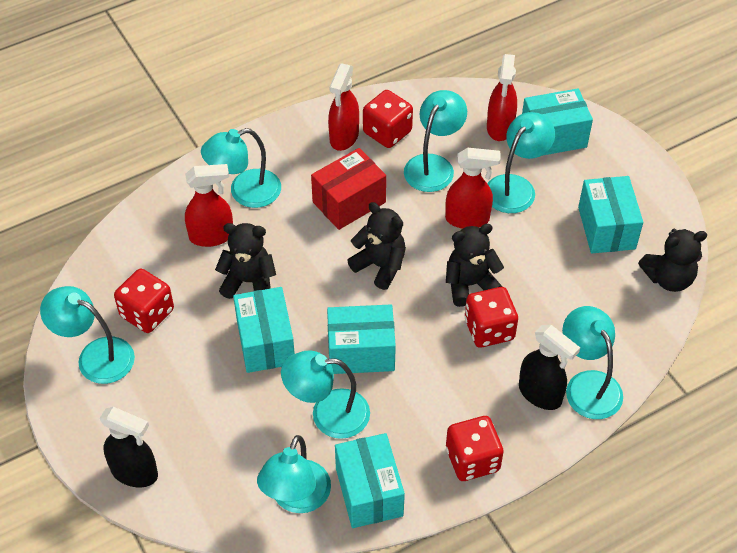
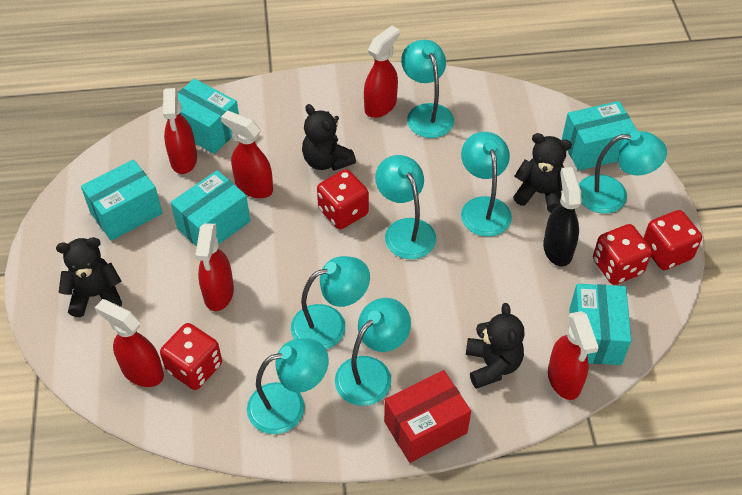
black spray bottle: [100,407,158,487] [519,325,580,410] = 2 -> [543,167,582,267] = 1
red spray bottle: [185,164,233,247] [328,64,359,151] [445,148,501,229] [487,54,517,141] = 4 -> [95,299,164,387] [163,88,197,174] [195,223,234,311] [221,111,273,198] [364,26,400,118] [548,311,599,400] = 6

